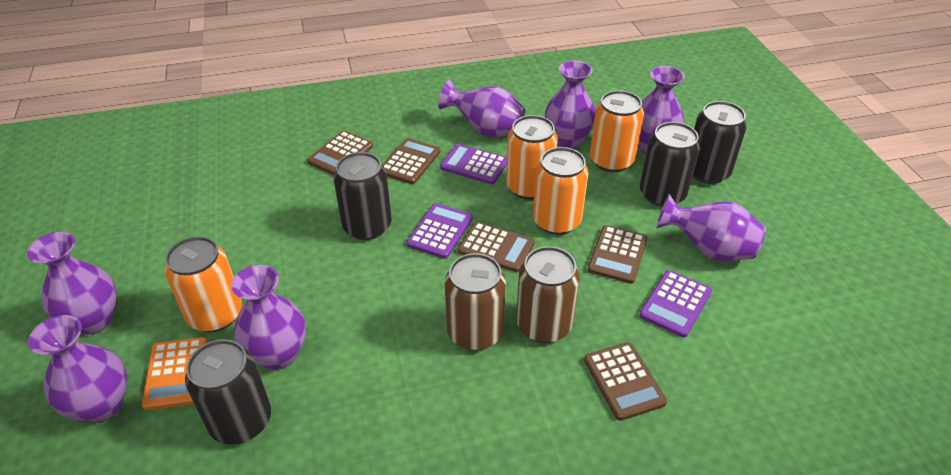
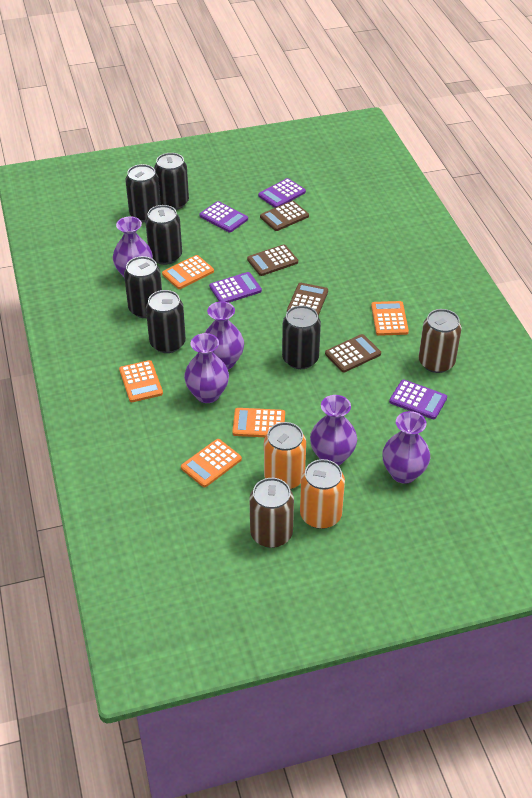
black can: [185,339,271,445] [334,152,392,240] [640,122,700,207] [693,101,747,184] = 4 -> [124,256,162,318] [125,164,161,222] [145,205,182,265] [146,290,186,353] [154,153,189,210] [282,305,321,369] = 6
brown calculator: [307,131,373,175] [382,138,440,184] [458,221,535,272] [584,342,667,421] [588,225,648,284] = 5 -> [247,244,298,276] [260,201,309,231] [287,283,328,316] [325,334,381,372] = 4
orange calculator: [141,337,207,410] = 1 -> [119,360,163,402] [162,255,214,289] [181,439,242,487] [232,408,285,437] [371,301,409,336] = 5
orange can: [164,236,242,332] [506,115,558,200] [533,147,588,235] [590,90,644,172] = 4 -> [264,422,306,489] [300,459,345,529] = 2
purple calculator: [406,203,473,259] [440,144,507,184] [639,270,712,337] = 3 -> [199,201,248,232] [209,272,262,303] [258,178,306,208] [389,379,447,419] = 4
purple vase: [27,232,117,335] [28,315,127,423] [231,265,306,370] [438,80,525,137] [545,60,596,149] [638,66,685,153] [656,194,766,261] = 7 -> [113,216,153,277] [184,333,229,403] [205,301,244,370] [310,395,357,466] [382,411,430,484] = 5

